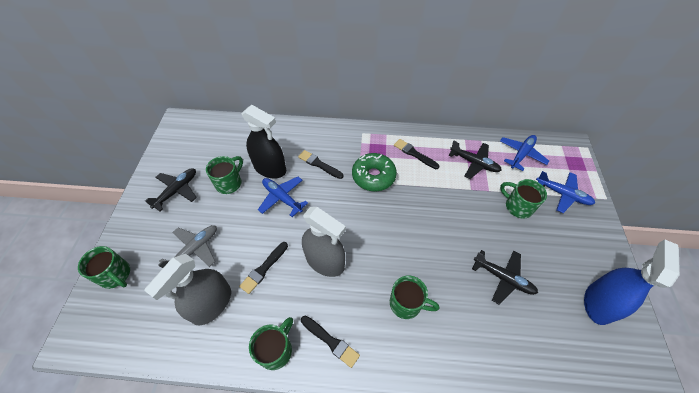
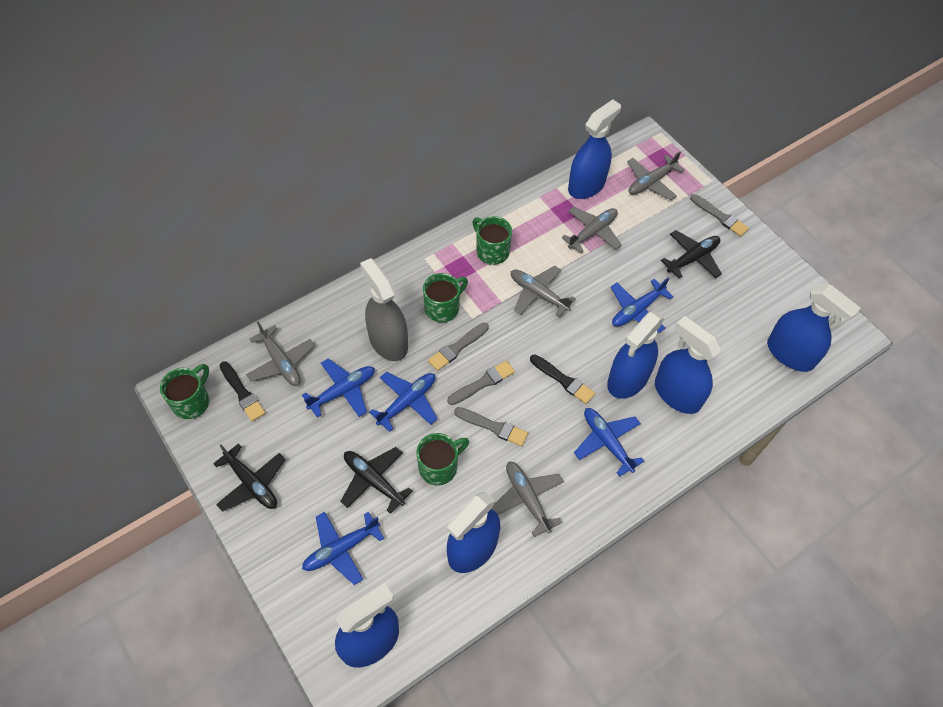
black brush: [239,242,288,294] [298,150,343,179] [301,316,360,368] [394,139,440,169] = 4 -> [219,361,266,421] [530,355,595,404] = 2
black spray bottle: [241,105,286,178] = 1 -> none = 0
blue plane: [258,177,308,217] [500,135,549,171] [536,171,595,213] = 3 -> [302,358,375,417] [302,512,384,585] [369,372,438,432] [574,408,644,477] [611,277,674,333] = 5
blue spray bottle: [584,239,680,325] = 1 -> [335,583,399,668] [447,492,500,573] [568,100,621,199] [607,311,665,399] [655,316,721,414] [767,284,861,372] = 6
green donut: [352,153,397,191] = 1 -> none = 0
green mug: [78,246,130,289] [206,156,243,194] [249,317,293,370] [390,276,439,319] [500,179,547,219] = 5 -> [160,364,209,419] [417,433,469,486] [423,273,468,323] [472,216,512,265] = 4
grey brush: none = 0 -> [428,322,489,371] [447,361,515,405] [454,407,528,446] [690,194,749,237] = 4
grey plane: [158,225,217,268] = 1 -> [246,321,315,386] [492,462,564,537] [511,266,576,317] [561,207,622,253] [627,152,684,200] = 5
grey spray bottle: [144,254,231,325] [302,207,346,277] = 2 -> [360,258,408,361] = 1

